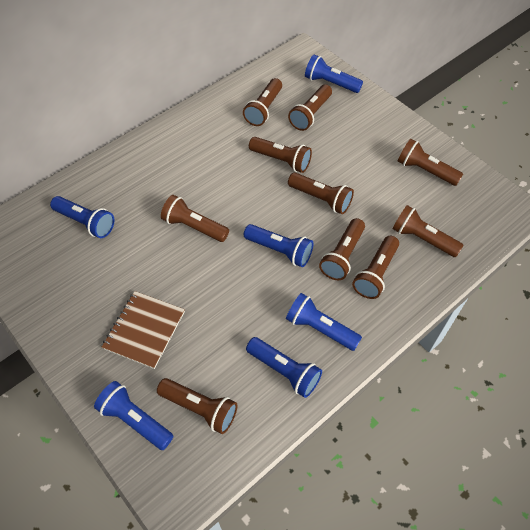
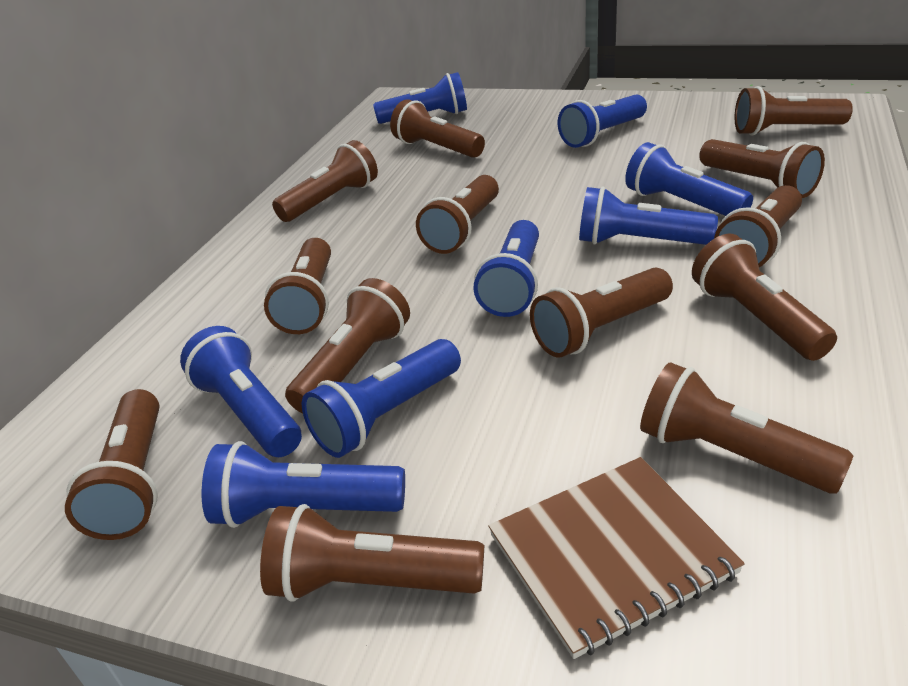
blue flashlight: [50,196,115,238] [94,381,174,450] [244,224,313,267] [246,337,322,398] [286,293,362,351] [305,54,363,93] = 6 -> [180,326,302,457] [202,441,405,528] [302,339,461,458] [373,72,467,124] [473,220,539,317] [558,94,647,148] [579,187,718,245] [625,142,753,216] = 8
brown flashlight: [157,378,238,434] [161,195,229,242] [243,78,282,126] [249,137,312,173] [288,84,332,131] [288,173,354,214] [319,218,365,280] [352,236,399,299] [392,205,463,257] [397,139,463,186] = 10 -> [65,389,159,540] [260,504,484,602] [264,238,331,334] [272,140,378,222] [285,278,410,413] [390,99,485,158] [416,175,499,254] [530,268,673,358] [640,362,854,493] [692,234,837,361] [699,139,825,198] [714,185,802,267] [735,86,853,136] = 13

